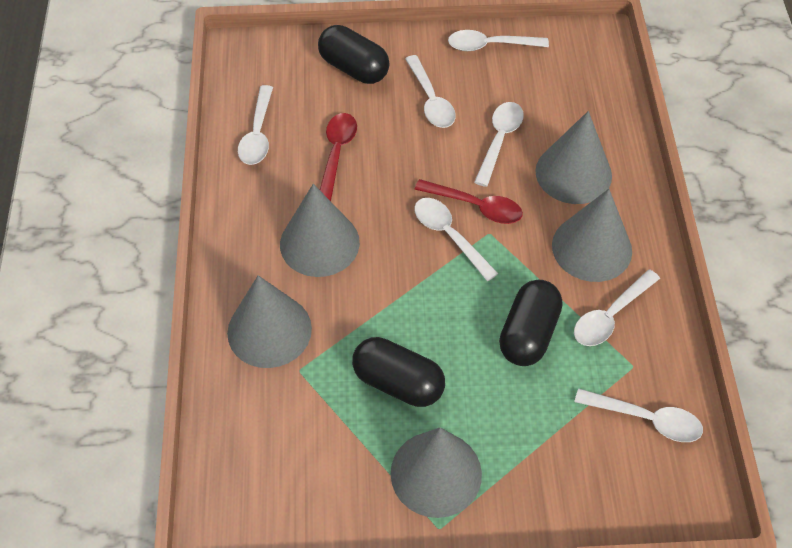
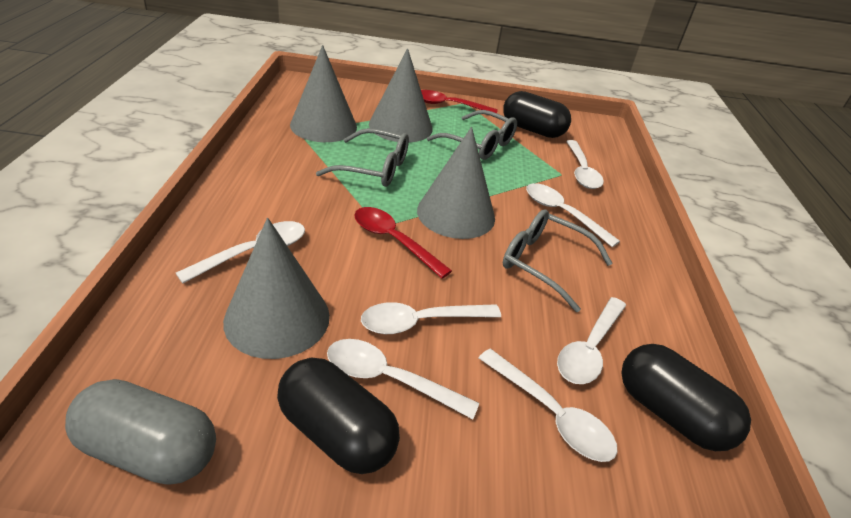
grey capsule: none = 0 -> [65,379,216,485] = 1
grey cone: [227,275,312,368] [280,184,360,277] [390,427,482,518] [535,111,612,204] [552,189,632,282] = 5 -> [223,218,330,359] [290,45,357,142] [369,48,433,142] [417,127,495,239] = 4
grey glasses: none = 0 -> [316,128,409,187] [427,110,517,160] [503,209,613,312] = 3

